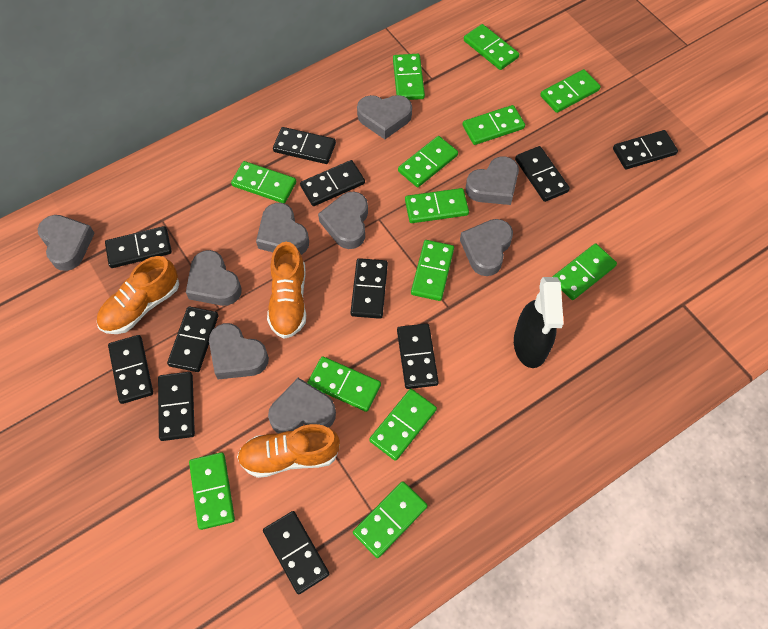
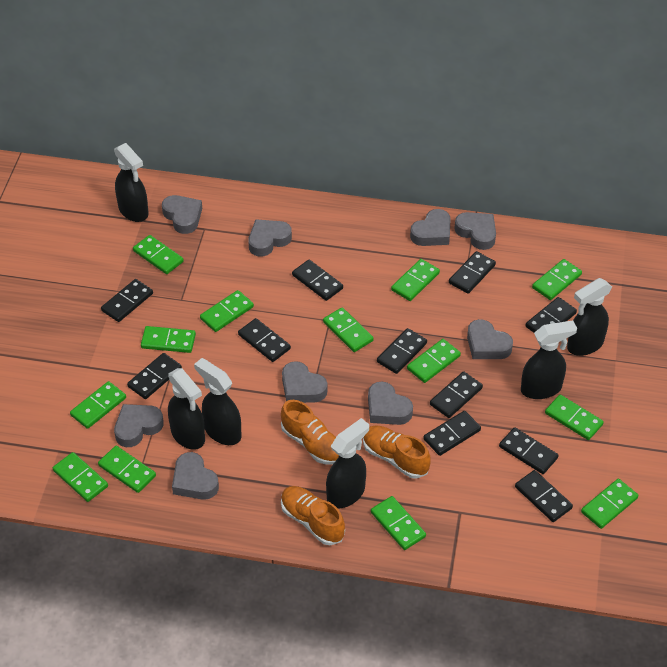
black spray bottle: [514,277,564,368] = 1 -> [114,143,149,222] [168,368,205,450] [194,358,241,445] [326,418,369,508] [521,320,577,399] [567,278,612,356] = 6

